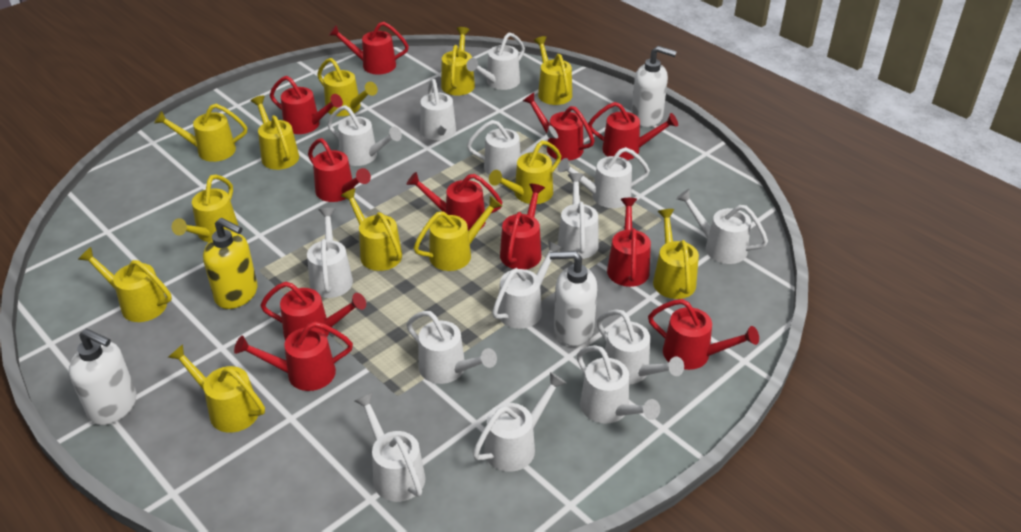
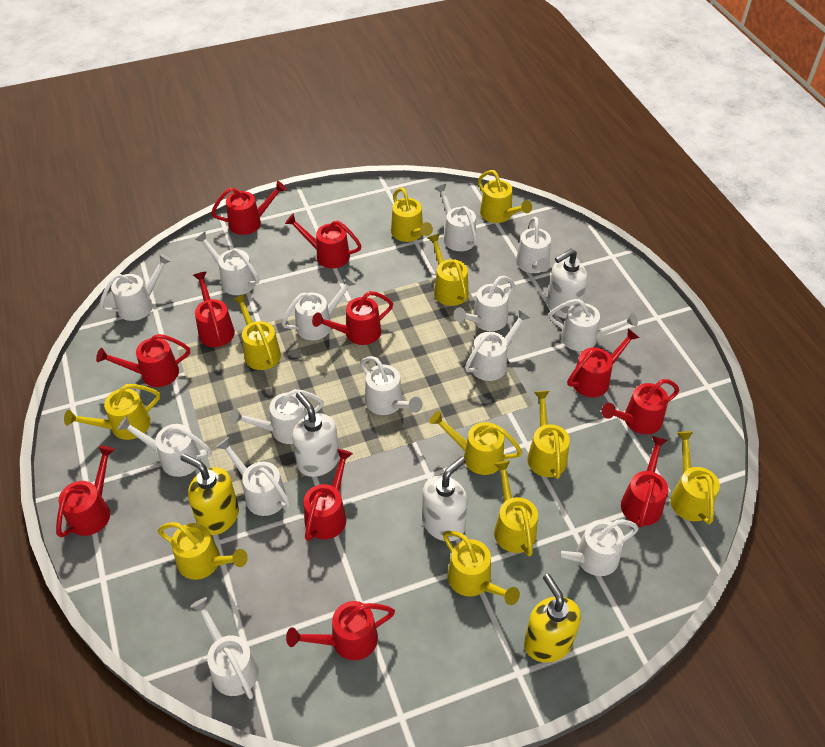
yellow soap dispenser: [203,218,257,309] = 1 -> [180,454,239,535] [524,574,581,663] = 2
yellow watering can: [78,247,172,322] [154,104,247,162] [168,344,265,433] [172,174,238,242] [251,96,299,170] [317,58,378,116] [341,188,402,271] [414,196,502,271] [441,27,475,95] [489,140,561,204] [534,36,572,105] [653,209,699,299] = 12 -> [64,384,160,440] [158,522,248,580] [233,294,281,370] [391,187,433,242] [427,234,468,306] [430,411,522,475] [443,531,520,605] [478,170,532,223] [494,460,538,556] [527,391,570,479] [670,431,720,524] = 11

